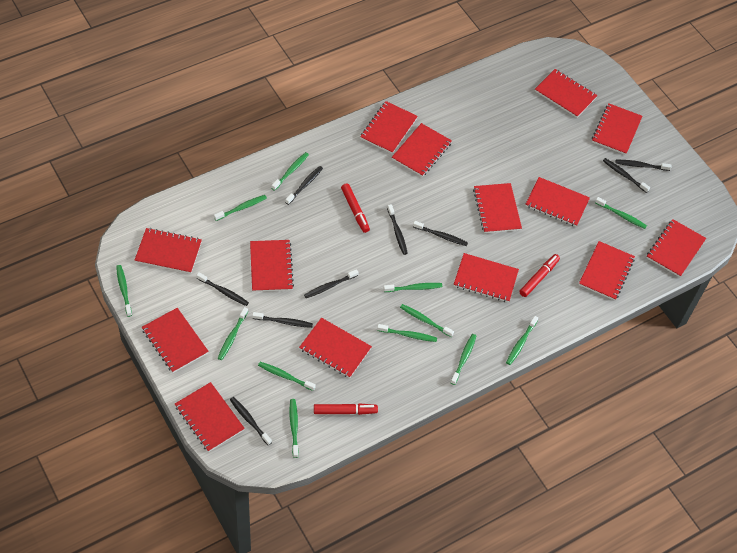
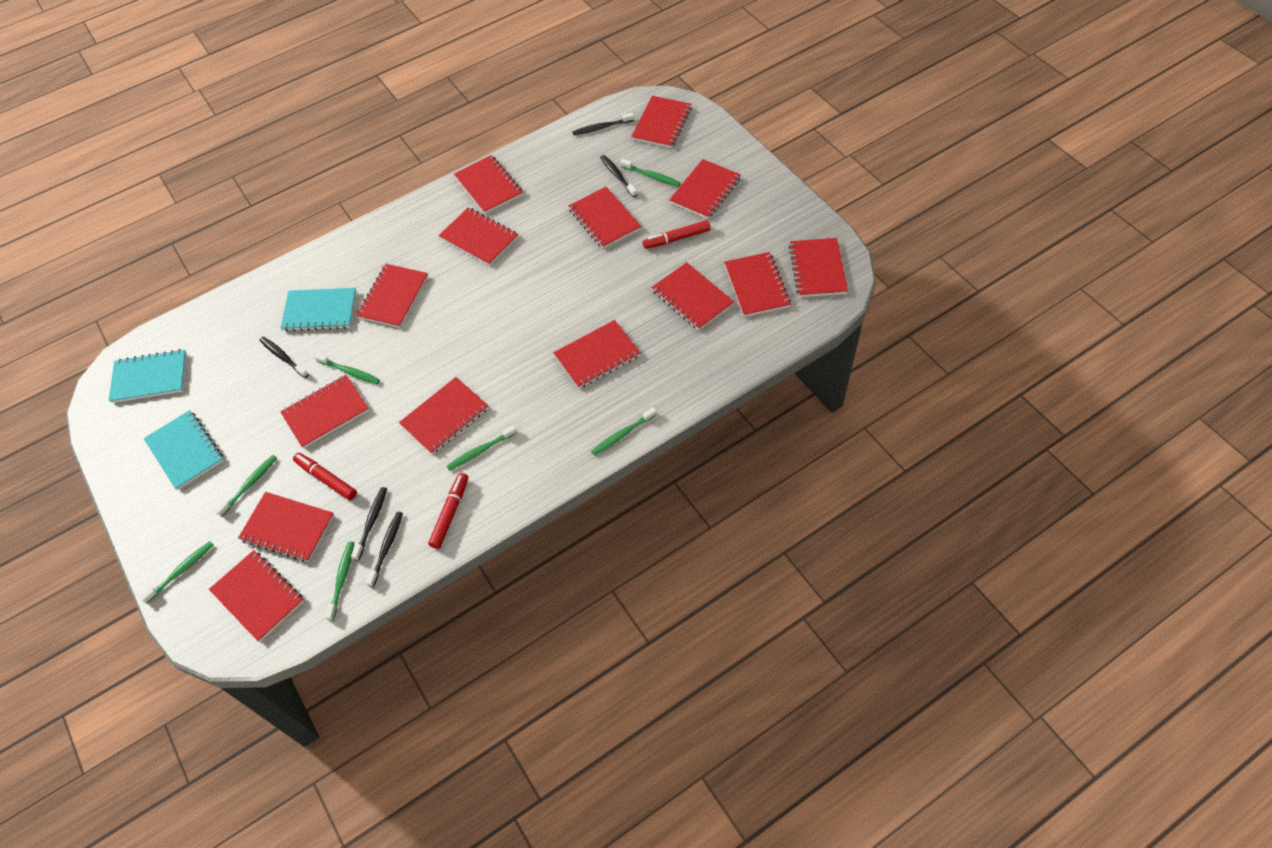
black toothbrush: [196,272,249,306] [230,397,272,445] [252,312,313,328] [285,166,323,205] [304,269,359,298] [387,204,408,255] [413,221,468,246] [603,158,650,193] [615,160,671,171] = 9 -> [259,337,309,378] [351,487,387,561] [366,512,403,587] [573,113,634,135] [600,155,637,197] = 5
green toothbrush: [116,265,132,317] [214,195,267,221] [218,307,248,360] [258,362,316,391] [271,152,309,191] [290,399,299,458] [377,324,437,342] [383,283,442,292] [400,304,454,337] [451,334,476,385] [506,316,538,365] [595,197,647,229] = 12 -> [139,541,214,604] [215,455,277,517] [314,353,380,384] [325,542,354,621] [447,425,517,471] [591,407,657,456] [620,159,680,187] = 7
turquoise notebook: none = 0 -> [109,349,187,403] [144,410,224,490] [281,288,357,331] = 3

